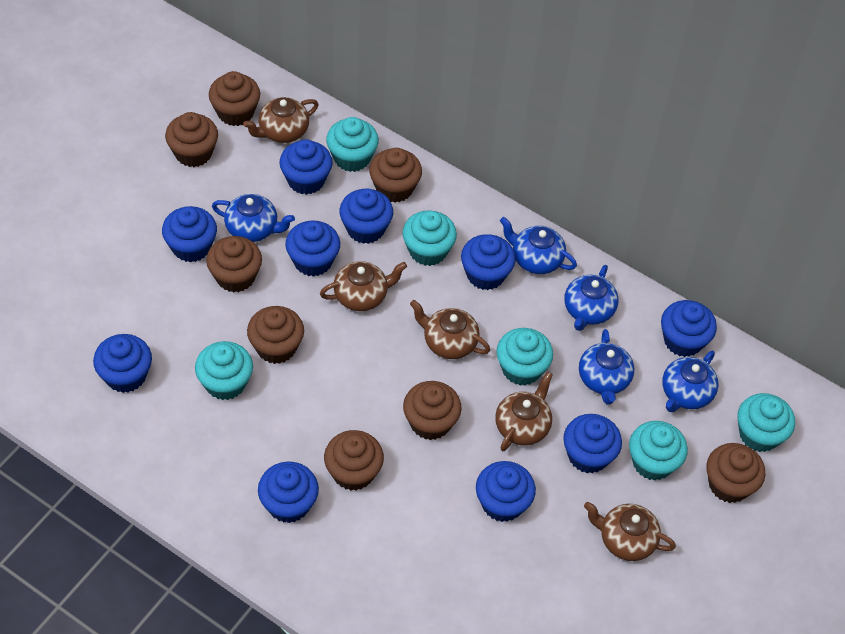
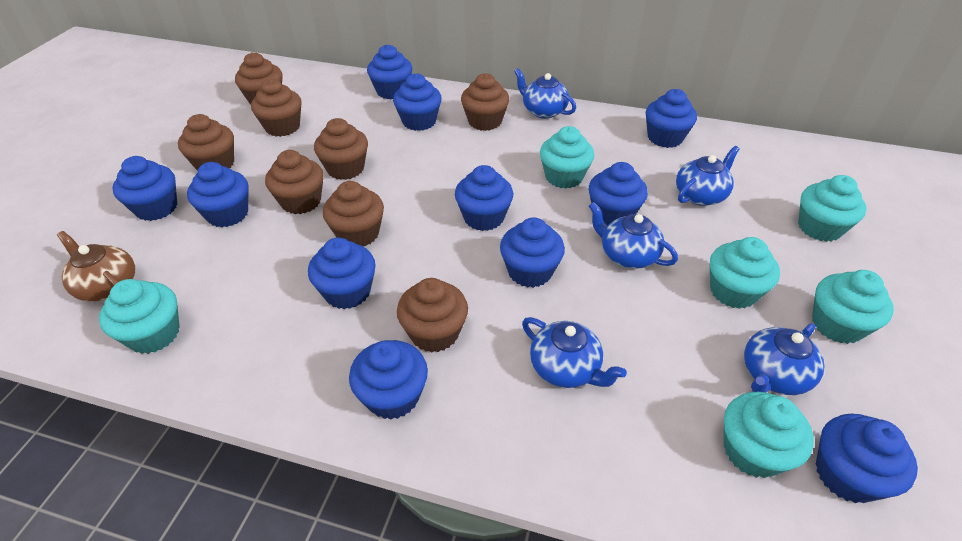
blue cupcake: [93,334,152,393] [162,206,217,262] [258,462,319,523] [279,139,333,195] [285,220,340,277] [339,188,393,244] [461,234,516,290] [476,461,536,522] [563,414,622,473] [661,300,717,357] = 10 -> [112,156,177,221] [187,162,248,227] [308,238,376,309] [349,340,428,420] [367,45,412,99] [393,73,442,131] [455,165,513,231] [500,217,565,288] [589,162,648,225] [646,89,697,148] [816,414,918,503] = 11
brown teapot: [243,97,319,143] [320,261,407,311] [410,300,490,359] [495,372,553,451] [584,502,676,561] = 5 -> [57,231,135,302] = 1

